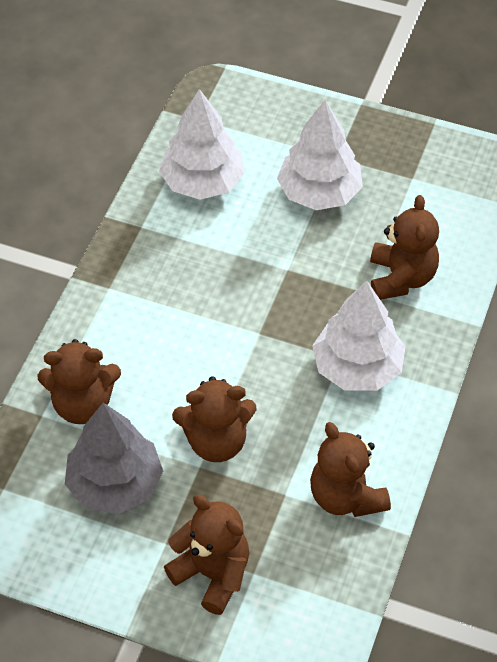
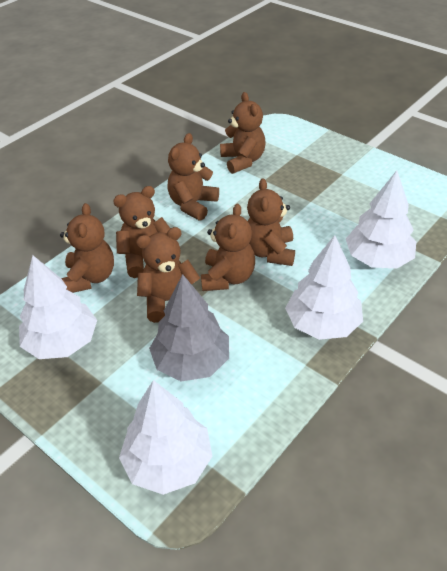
brown teddy bear: [38,339,121,424] [164,495,249,615] [172,376,257,462] [310,422,391,517] [370,195,439,300] = 5 -> [60,203,114,293] [113,186,170,278] [136,227,200,323] [167,133,219,221] [201,204,255,291] [220,92,266,174] [247,178,295,266] = 7
white tree: [159,89,245,200] [277,100,363,210] [312,281,406,391] = 3 -> [19,255,97,359] [119,380,212,495] [285,235,363,340] [346,170,416,268] = 4

